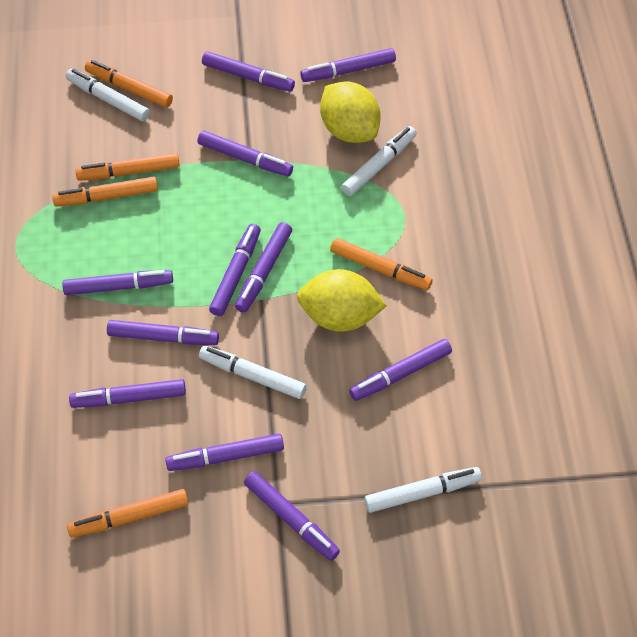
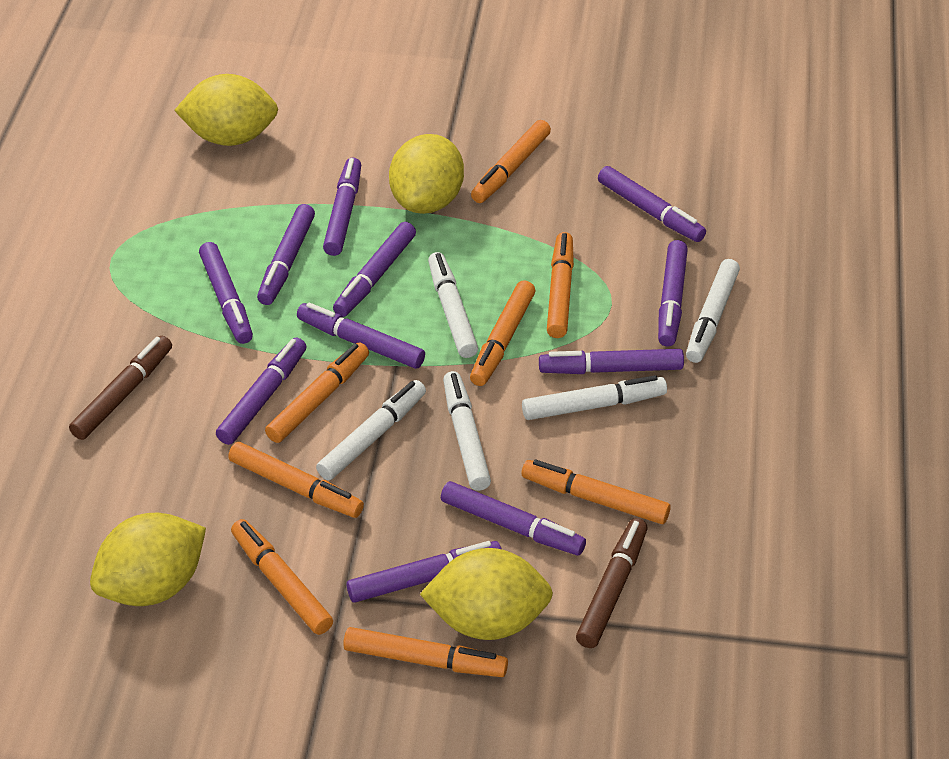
brown marker: none = 0 -> [69,336,172,440] [576,518,648,648] = 2
orange marker: [52,177,158,207] [67,489,189,538] [75,153,180,181] [85,60,173,108] [330,238,433,290] = 5 -> [228,442,364,518] [231,519,333,635] [265,343,369,443] [343,627,508,677] [470,280,535,386] [471,120,551,203] [522,460,670,524] [547,232,574,338] = 8
white marker: [66,69,150,121] [199,346,306,399] [341,126,417,196] [364,467,482,513] = 4 -> [316,380,426,480] [428,252,478,358] [443,371,491,491] [522,375,667,420] [686,259,740,363] = 5
yellow lemon: [297,269,387,332] [320,81,381,143] = 2 -> [90,513,206,606] [174,74,278,146] [389,134,464,214] [420,548,553,640] = 4

